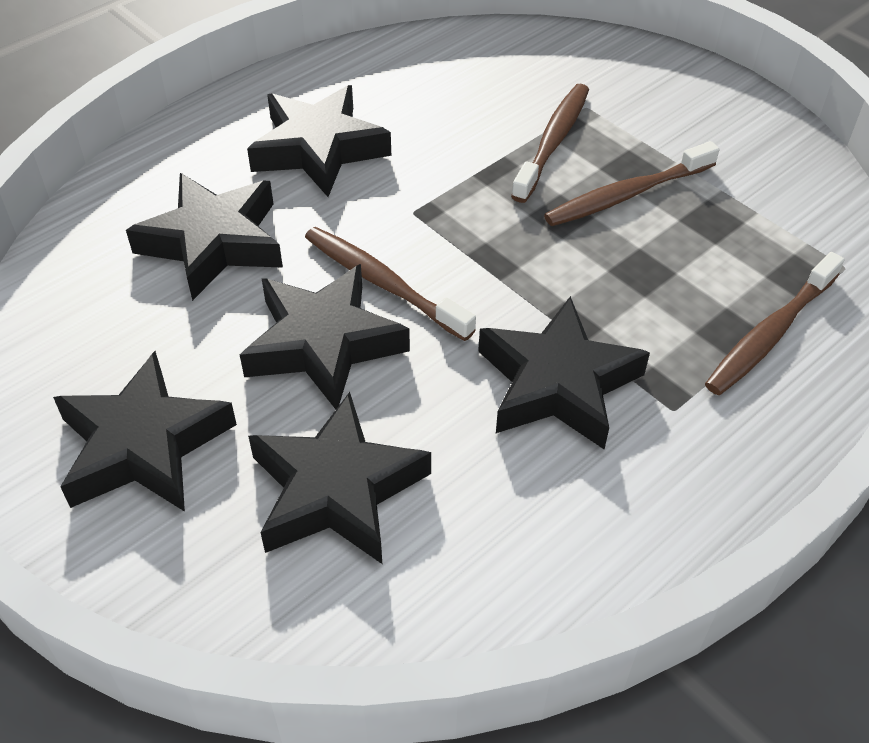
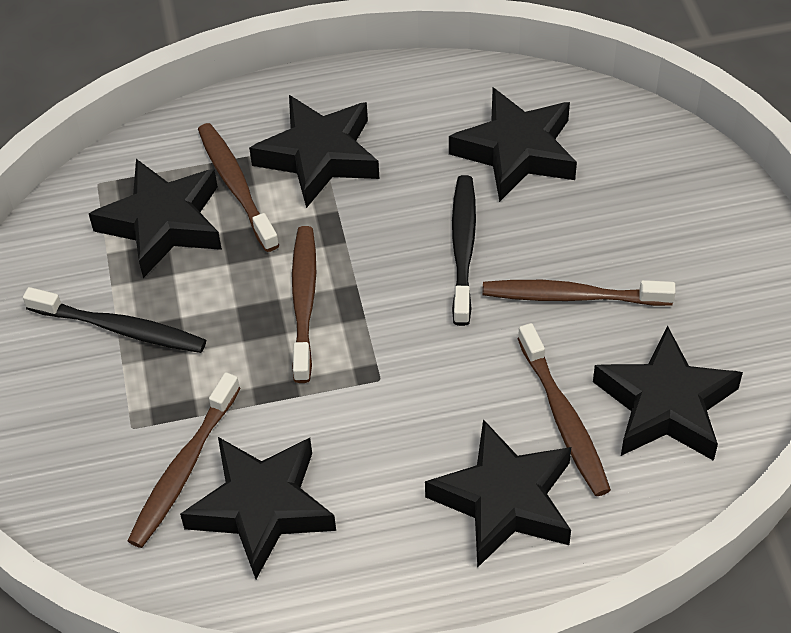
black toothbrush: none = 0 -> [23,287,206,353] [452,175,476,326] = 2
brown toothbrush: [305,227,476,341] [511,84,589,203] [544,141,719,226] [705,252,844,395] = 4 -> [128,372,240,548] [198,123,279,252] [292,226,316,383] [482,280,676,306] [517,323,611,496] = 5

